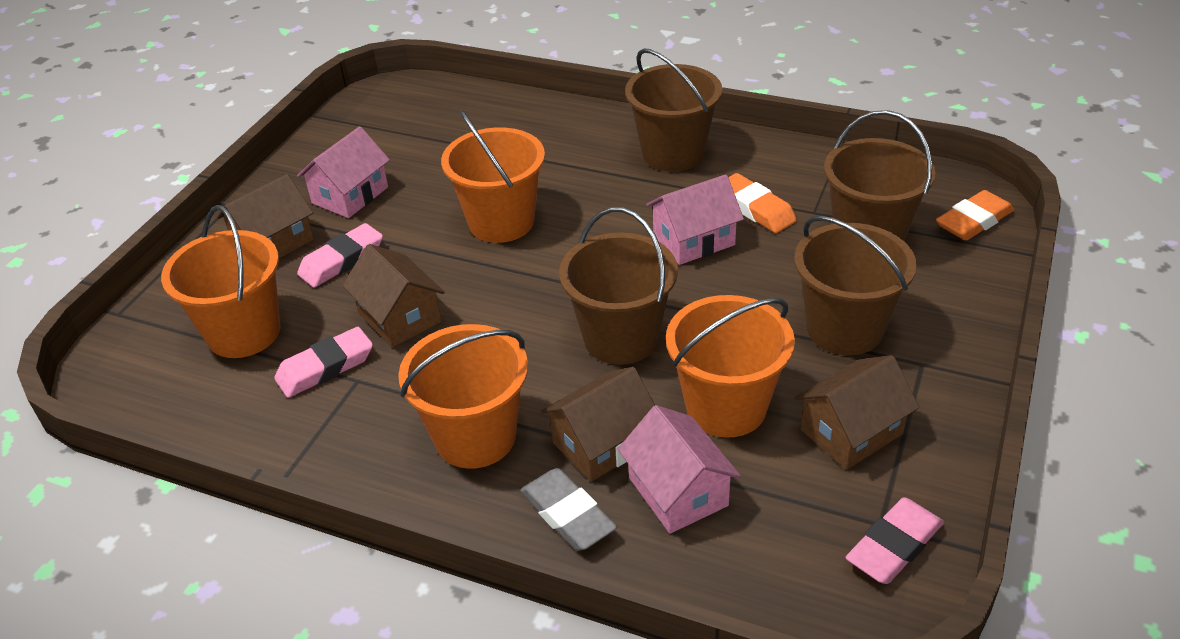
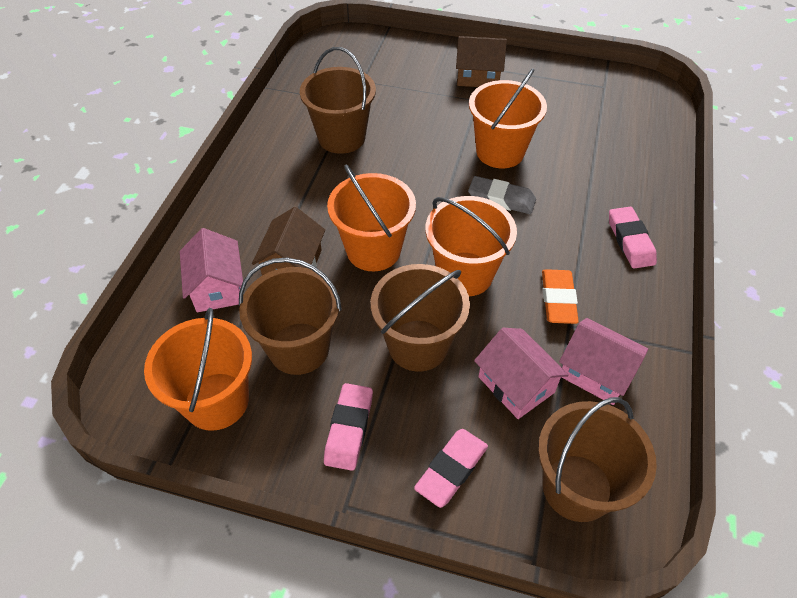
brown house: [217,174,314,258] [342,244,445,348] [541,367,655,482] [795,355,919,470] = 4 -> [252,207,325,276] [456,36,507,87] = 2
orange eraser: [728,173,797,233] [936,190,1014,240] = 2 -> [542,269,579,324] = 1

